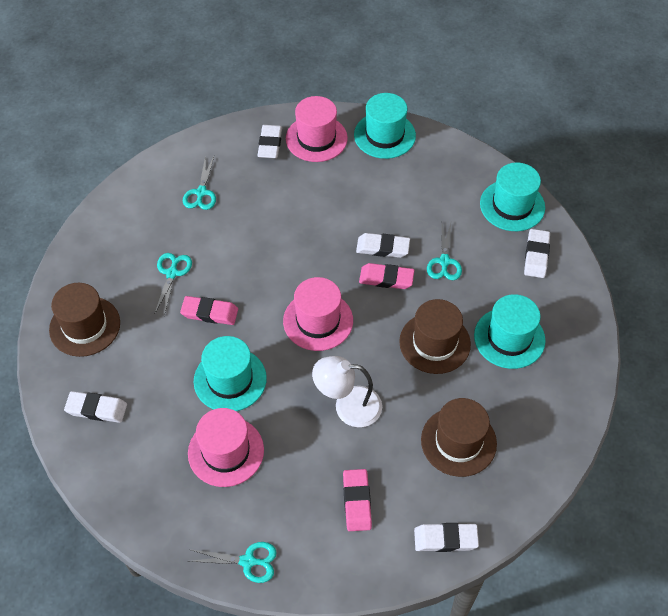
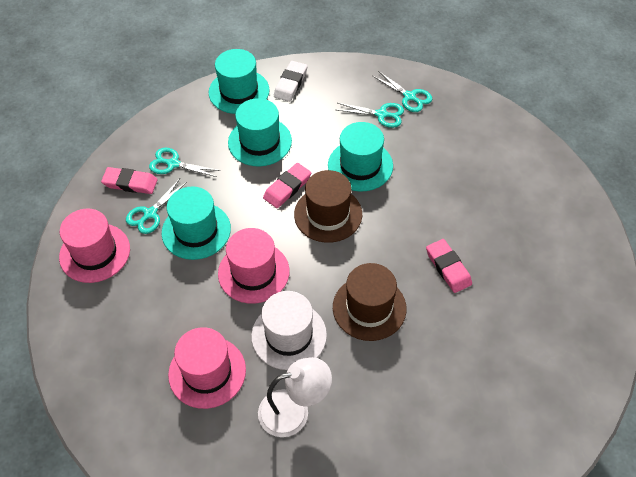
brown hat: [49,283,120,357] [399,299,471,374] [421,398,497,477] = 3 -> [294,170,362,243] [333,263,407,341] = 2
white eraser: [64,391,127,423] [257,125,282,159] [356,233,410,258] [414,523,479,552] [524,229,550,278] = 5 -> [274,61,307,102] = 1
white hat: none = 0 -> [251,291,327,370] = 1

